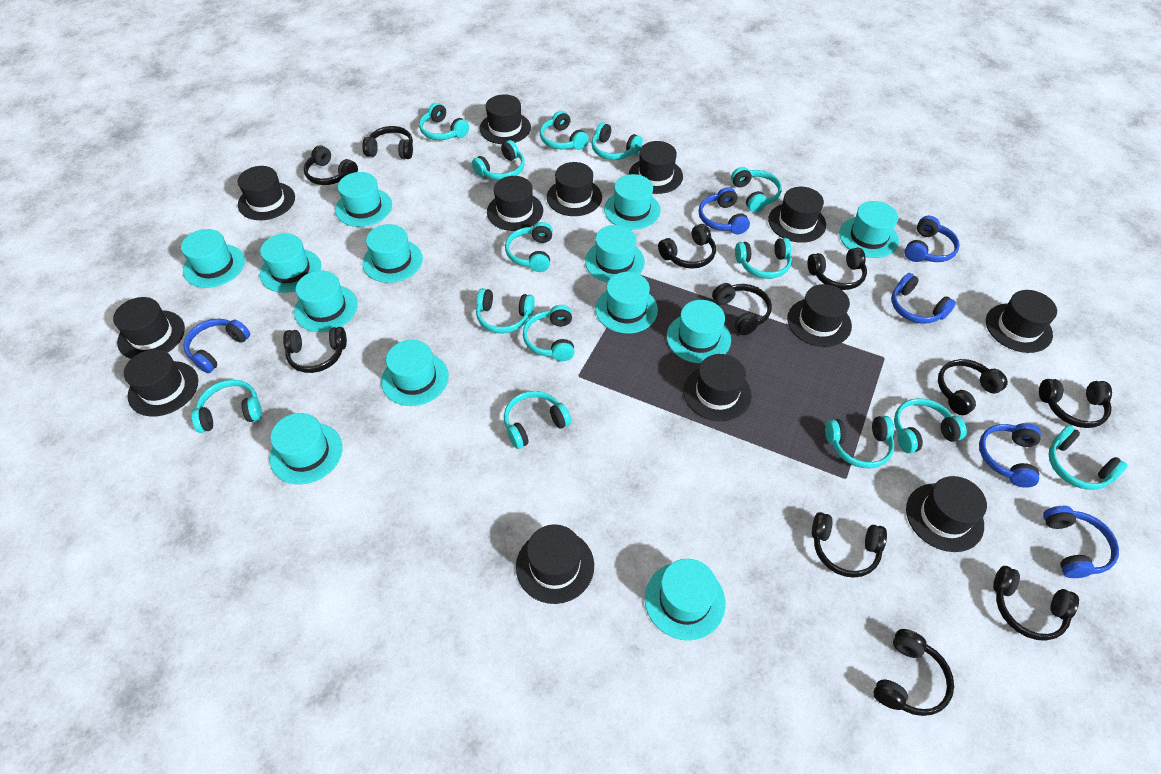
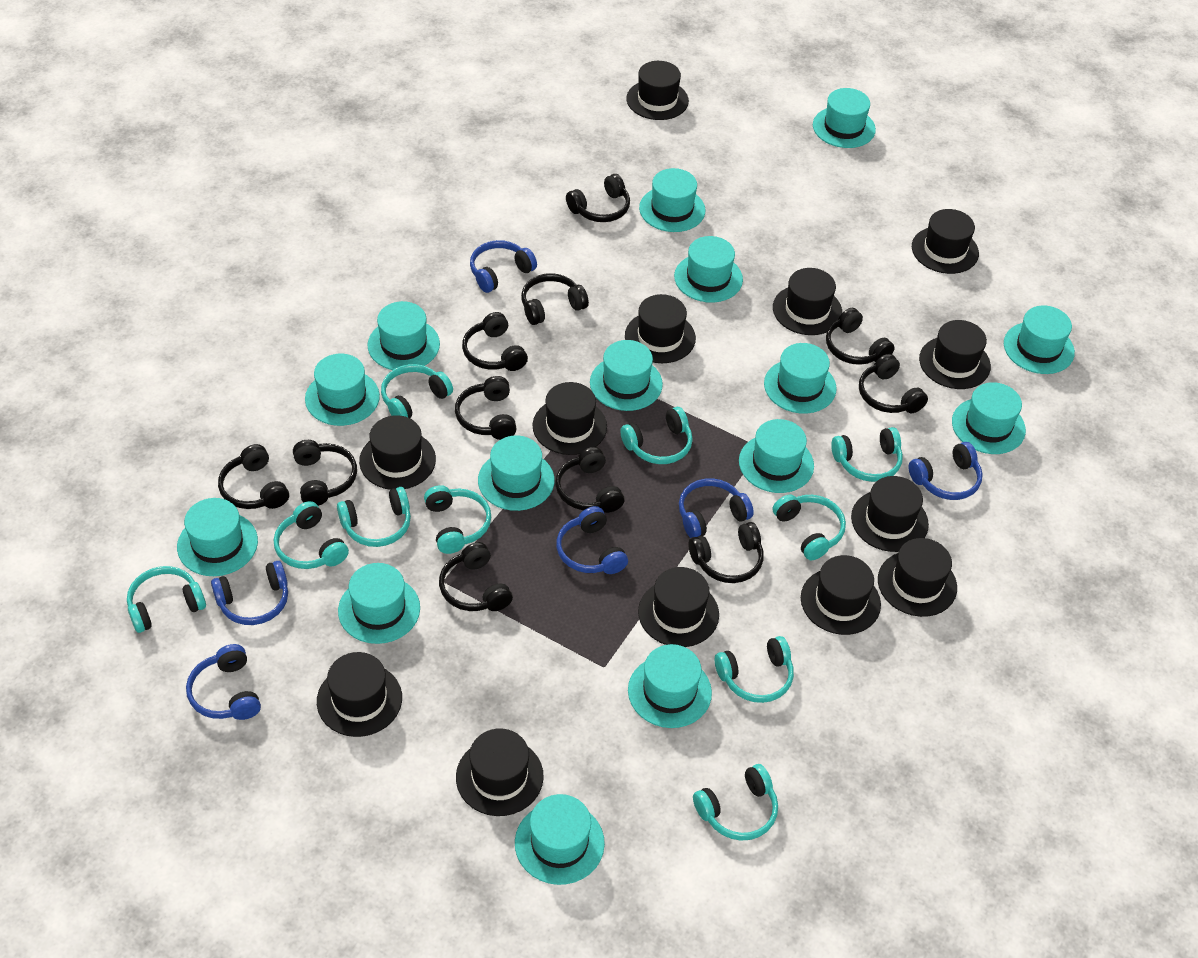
turquoise hat: [181,229,245,288] [260,234,321,293] [270,413,343,484] [294,271,358,332] [335,172,392,227] [362,224,423,283] [381,340,449,406] [585,225,645,283] [595,272,658,334] [604,174,661,230] [645,559,725,641] [667,300,731,363] [839,201,899,258] = 13 -> [177,498,258,576] [305,354,380,426] [338,563,420,644] [367,301,440,370] [478,436,555,511] [515,794,605,885] [590,340,663,411] [628,644,712,728] [639,168,706,232] [674,236,743,303] [739,419,814,493] [764,343,837,414] [813,88,876,148] [952,382,1026,454] [1004,306,1075,374] = 15
turquoise headphones: [191,380,262,433] [419,103,469,140] [472,140,525,180] [476,288,535,333] [504,391,571,449] [505,222,553,272] [523,305,575,361] [540,111,589,150] [591,122,643,160] [731,167,782,212] [735,238,792,279] [825,416,895,469] [894,398,967,453] [1048,425,1128,490] = 14 -> [127,566,206,633] [274,501,349,569] [337,487,411,547] [381,364,453,418] [424,485,491,554] [620,407,693,464] [693,764,778,841] [715,636,794,703] [773,494,846,561] [831,427,903,482] = 10

